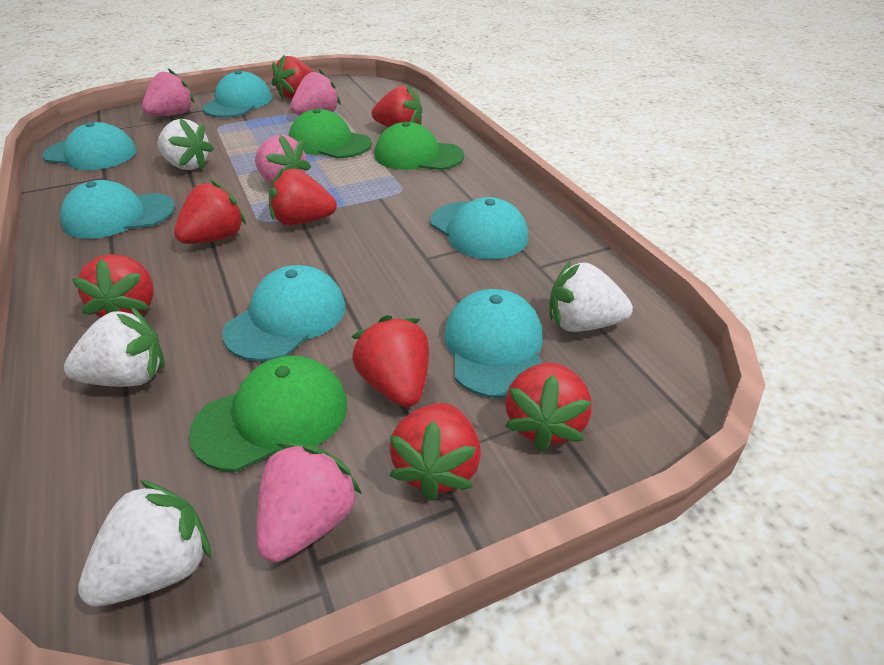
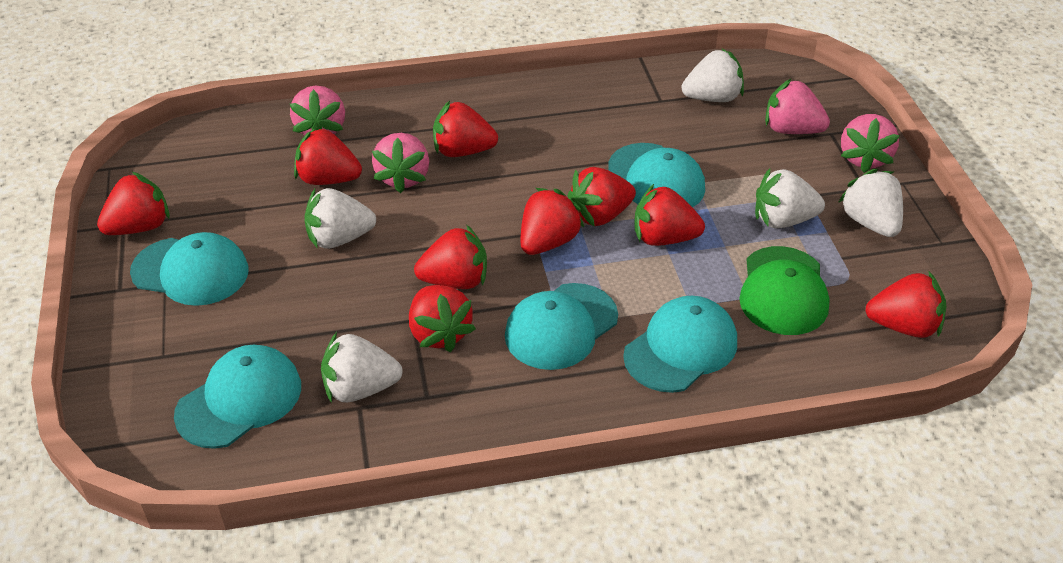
green cap: [189,355,348,472] [289,108,372,158] [374,122,464,170] = 3 -> [739,246,830,335] = 1
red strawberry: [72,254,154,318] [174,180,246,244] [269,168,337,225] [272,55,314,100] [351,315,429,407] [372,85,422,127] [389,403,481,501] [505,363,592,452] = 8 -> [97,172,170,235] [294,126,362,185] [409,285,476,352] [414,225,487,289] [433,101,498,157] [521,188,584,255] [567,167,636,227] [634,184,705,246] [865,272,946,338] = 9
turquoise cap: [43,122,137,170] [60,180,175,239] [202,70,272,118] [222,265,346,362] [430,197,529,259] [444,289,543,399] = 6 -> [130,232,249,306] [174,345,301,449] [505,283,618,370] [608,143,705,207] [623,296,737,393] = 5
white strawberry: [64,308,165,387] [78,480,211,607] [158,118,214,170] [549,261,633,332] = 4 -> [304,188,376,249] [321,332,403,403] [682,49,744,102] [755,168,825,228] [838,169,903,237] = 5

